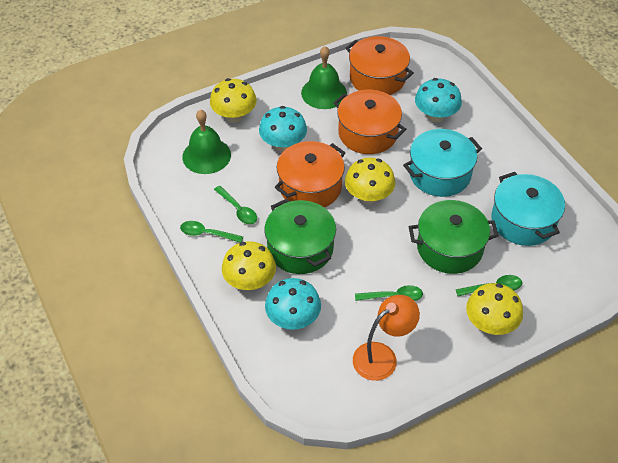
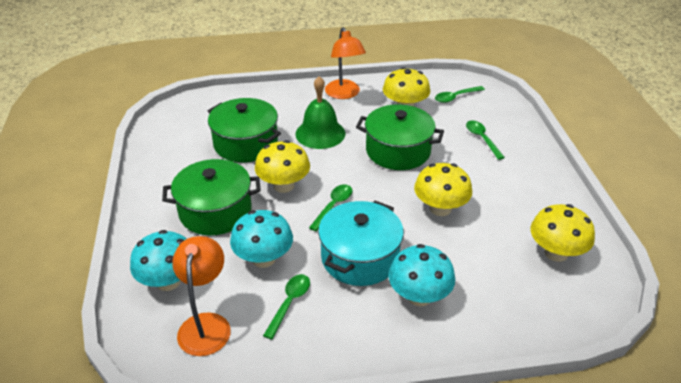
green bell: [182,109,231,174] [301,46,347,109] = 2 -> [295,76,345,149] = 1
green pot: [264,199,336,274] [409,200,498,274] = 2 -> [162,159,261,236] [208,98,281,162] [356,105,444,170] = 3
orange lamp: [353,295,420,381] = 1 -> [172,236,231,356] [325,27,366,99] = 2
orange pot: [275,141,345,208] [334,90,406,154] [346,36,414,95] = 3 -> none = 0
turquoise pot: [403,129,482,197] [491,172,565,246] = 2 -> [318,201,404,286] = 1

